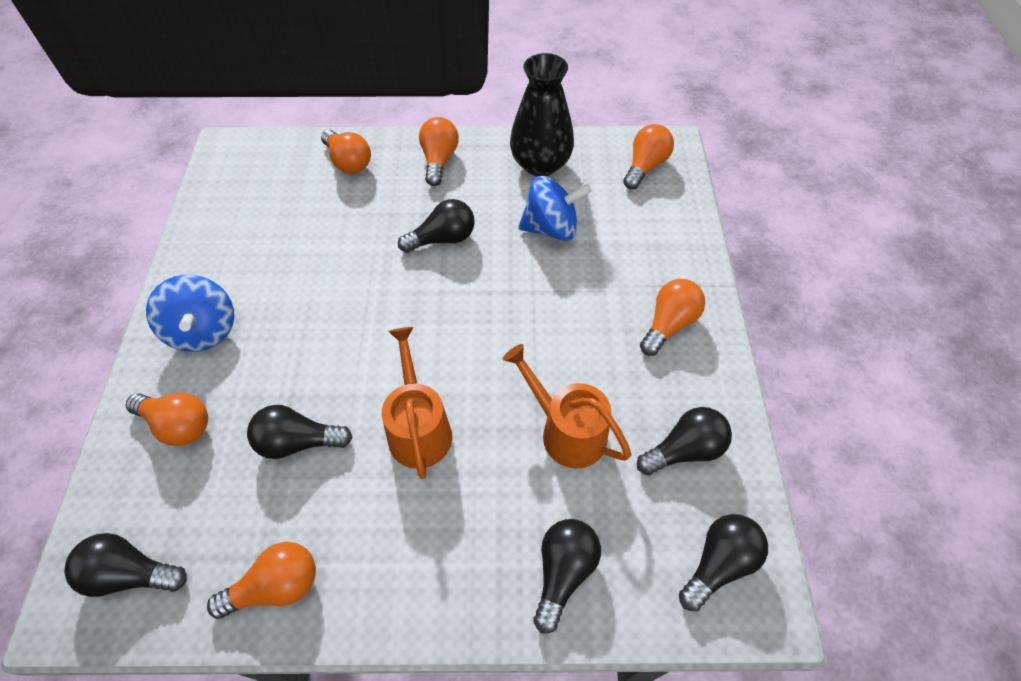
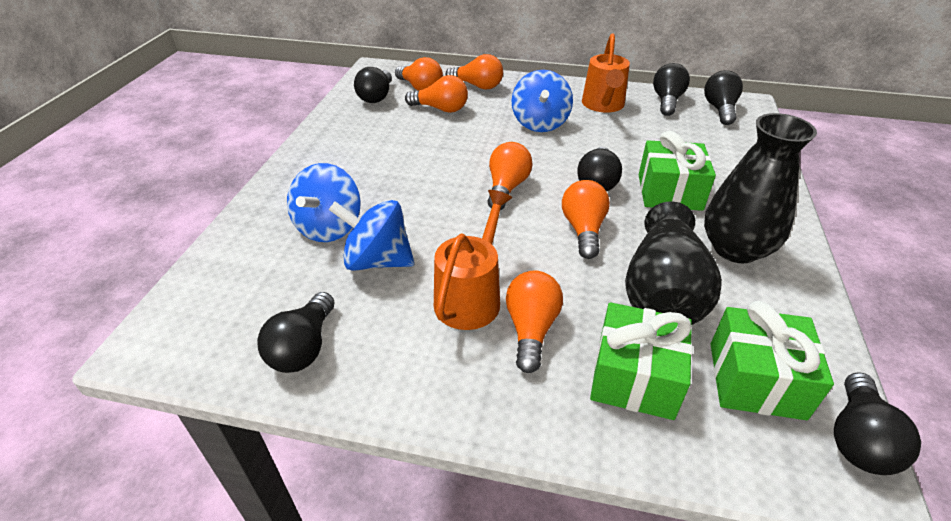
black vase: [510,53,574,176] = 1 -> [625,201,722,325] [704,113,817,263] = 2
blue spinning top: [146,275,234,352] [518,176,592,241] = 2 -> [287,163,361,242] [328,200,415,271] [511,70,573,132] = 3
green gift: none = 0 -> [590,302,693,420] [639,131,716,211] [711,301,834,420] = 3

